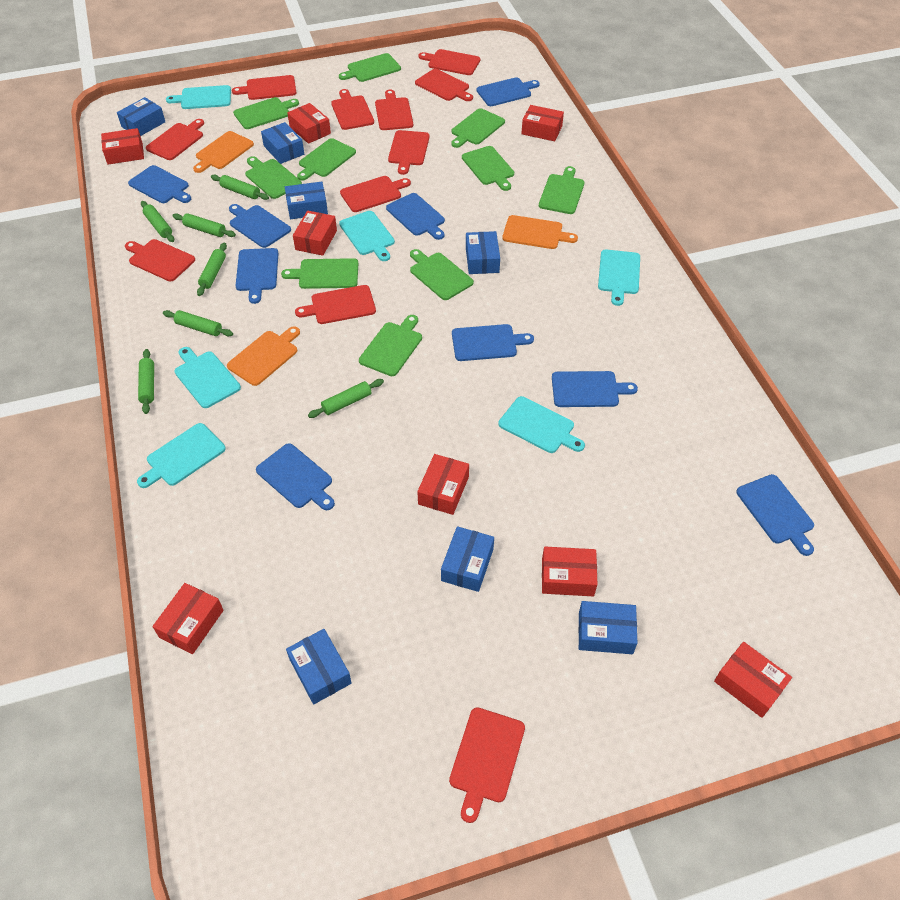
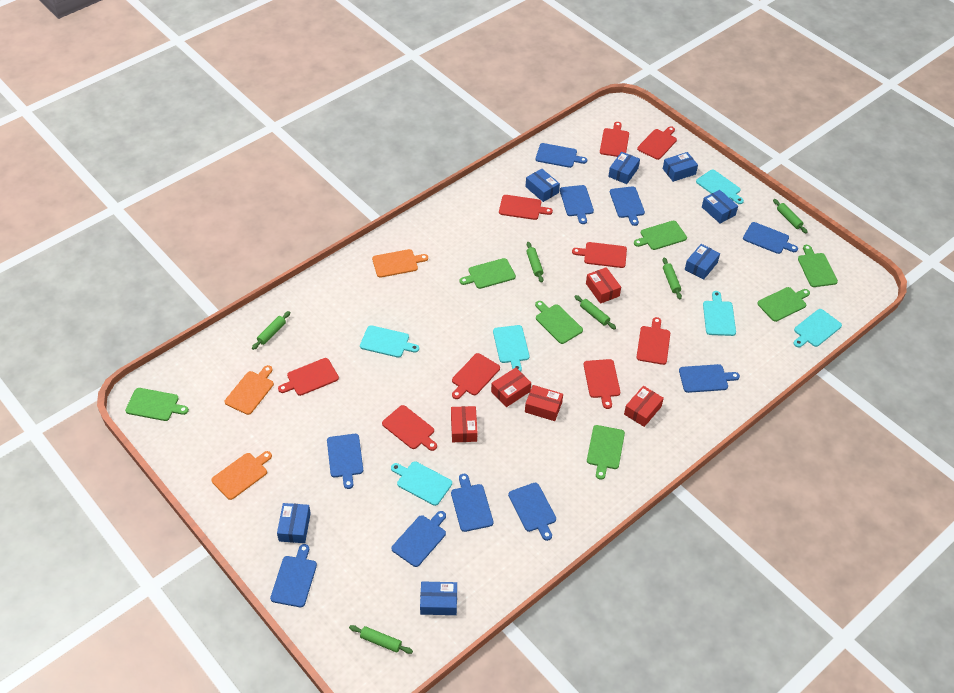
blue cutting board: [128,165,191,203] [229,204,291,248] [235,248,278,304] [256,443,335,510] [386,193,445,240] [452,324,534,361] [476,77,540,106] [552,371,638,407] [736,474,814,556] = 9 -> [270,544,317,607] [327,434,363,489] [391,511,446,567] [451,474,493,532] [508,483,556,541] [536,143,587,168] [560,185,594,224] [610,186,645,226] [679,364,740,393] [743,222,798,254] = 10
green cutting board: [233,97,299,129] [245,156,302,199] [281,258,358,289] [297,138,356,180] [339,53,401,82] [359,315,422,376] [410,249,474,300] [451,108,505,148] [462,146,514,191] [539,166,585,214] = 10 -> [125,388,189,421] [459,258,516,289] [535,301,583,344] [587,425,625,480] [634,221,687,250] [757,287,810,322] [798,245,838,287] = 7
green rolling pin: [138,349,154,414] [141,201,174,242] [163,310,233,337] [172,213,236,237] [197,243,227,296] [211,175,269,200] [308,379,384,418] = 7 -> [252,311,290,350] [349,625,413,654] [526,242,544,283] [574,295,616,330] [663,258,682,300] [773,199,808,233] = 6
red box: [101,128,144,165] [152,583,224,654] [287,103,331,144] [293,211,337,256] [417,454,469,515] [521,105,564,141] [542,547,597,596] [714,642,792,718] = 8 -> [451,406,478,442] [491,368,531,407] [525,385,563,421] [586,267,621,304] [624,386,664,427] = 5
red cutting board: [125,239,195,281] [146,119,204,160] [232,75,296,100] [295,285,376,324] [331,89,374,130] [340,176,411,212] [375,90,413,130] [388,130,430,175] [415,69,473,101] [418,49,480,75] [449,707,525,823] = 11 -> [278,358,339,396] [382,405,437,451] [452,353,500,399] [499,195,553,220] [572,242,627,268] [584,359,620,409] [600,122,629,157] [636,317,670,365] [637,126,677,160] = 9

